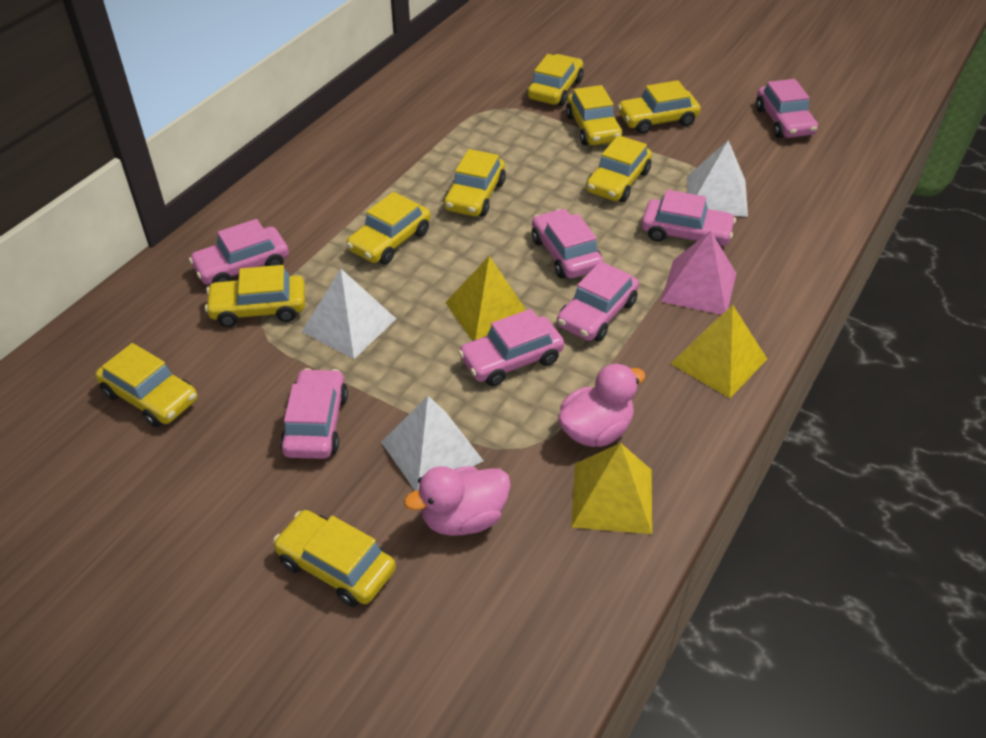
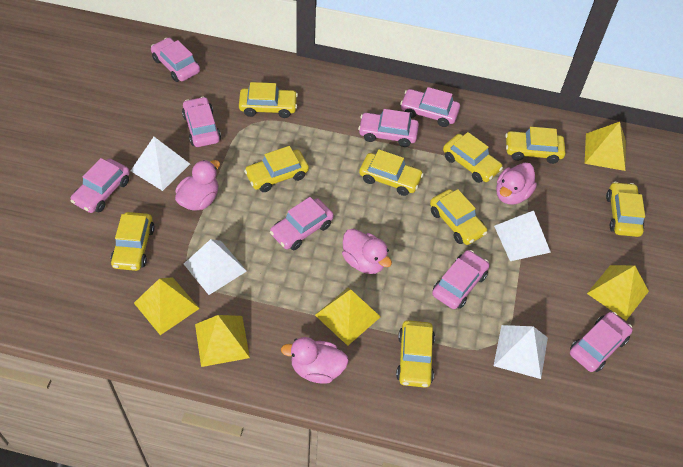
pink car: [189,219,289,285] [280,368,348,459] [458,309,564,386] [532,209,604,279] [557,261,639,342] [642,190,736,246] [756,79,818,138] = 7 -> [71,158,130,213] [151,38,200,82] [182,97,221,147] [270,197,334,250] [358,109,419,147] [400,87,460,127] [432,250,489,309] [570,312,633,372] = 8
pink duck: [404,466,511,536] [558,363,645,447] = 2 -> [175,160,220,211] [281,337,349,384] [342,229,392,274] [496,163,537,205] = 4
pink pyramid: [661,231,737,315] = 1 -> none = 0
white pyramid: [302,269,396,359] [381,396,483,491] [687,140,748,217] = 3 -> [131,137,190,191] [184,239,247,295] [494,210,551,261] [494,325,548,379] = 4
yellow pyramid: [445,256,526,341] [571,443,652,534] [670,305,767,398] = 3 -> [134,277,200,335] [195,315,250,367] [315,288,381,346] [585,122,626,171] [587,265,649,320] = 5

